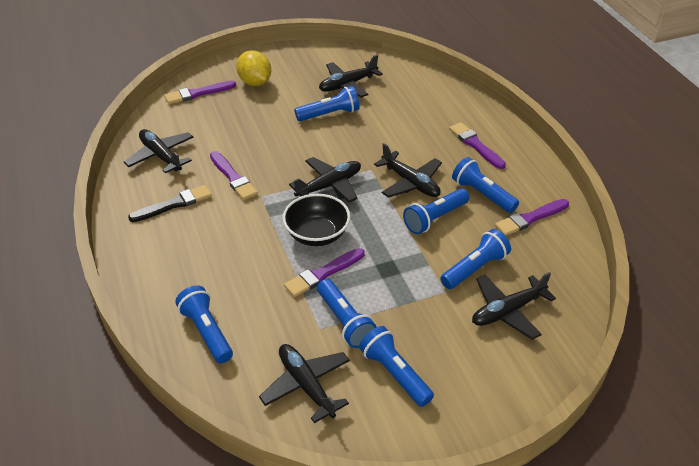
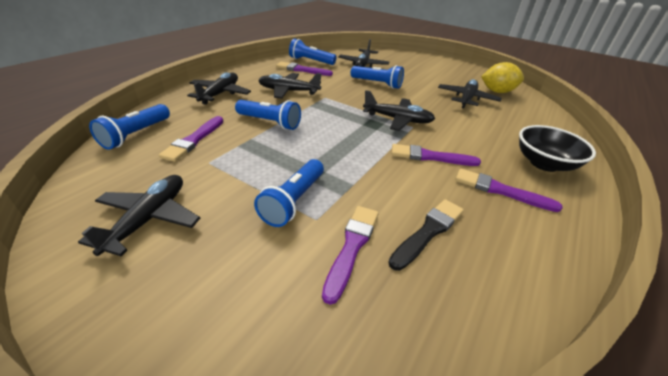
blue flashlight: [175,285,233,364] [294,86,359,121] [317,279,377,348] [359,326,434,407] [403,188,469,234] [440,229,511,289] [452,157,519,213] = 7 -> [89,104,170,150] [235,100,301,130] [254,159,324,227] [289,38,336,65] [351,65,404,89] = 5

